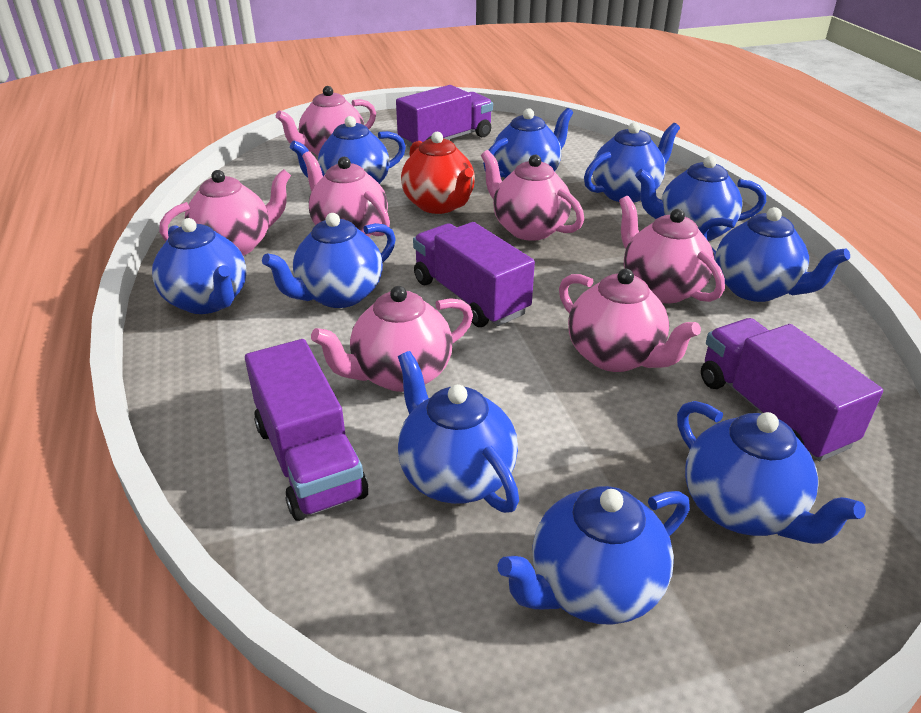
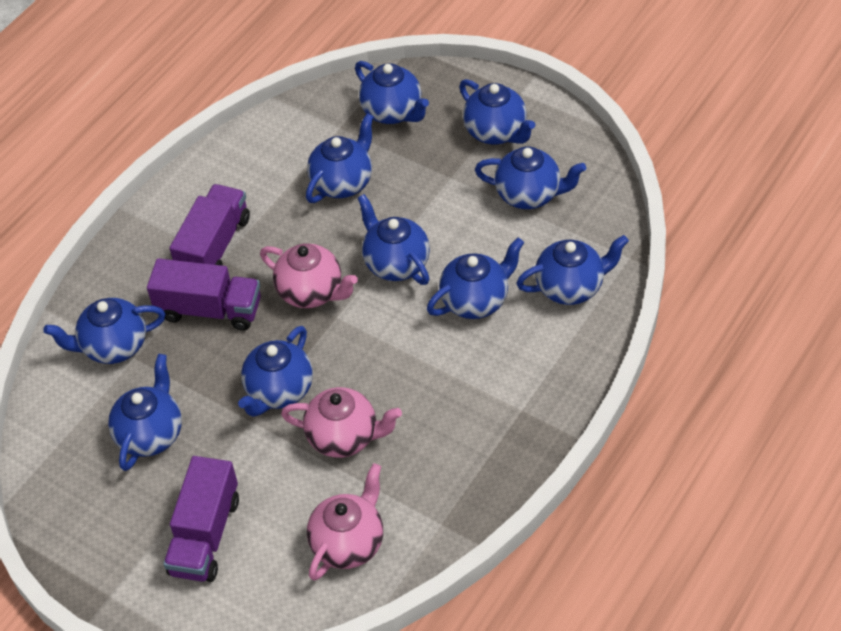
pink teapot: [159,169,291,256] [276,86,376,156] [302,151,390,237] [311,286,473,392] [481,150,584,241] [559,269,701,372] [619,196,725,303] = 7 -> [260,244,358,308] [281,387,402,458] [307,463,383,580] = 3
purple truck: [245,339,368,521] [396,85,493,149] [413,222,535,327] [701,318,883,462] = 4 -> [147,258,261,331] [163,456,239,582] [170,184,250,266] = 3
red teapot: [401,132,475,214] = 1 -> none = 0

